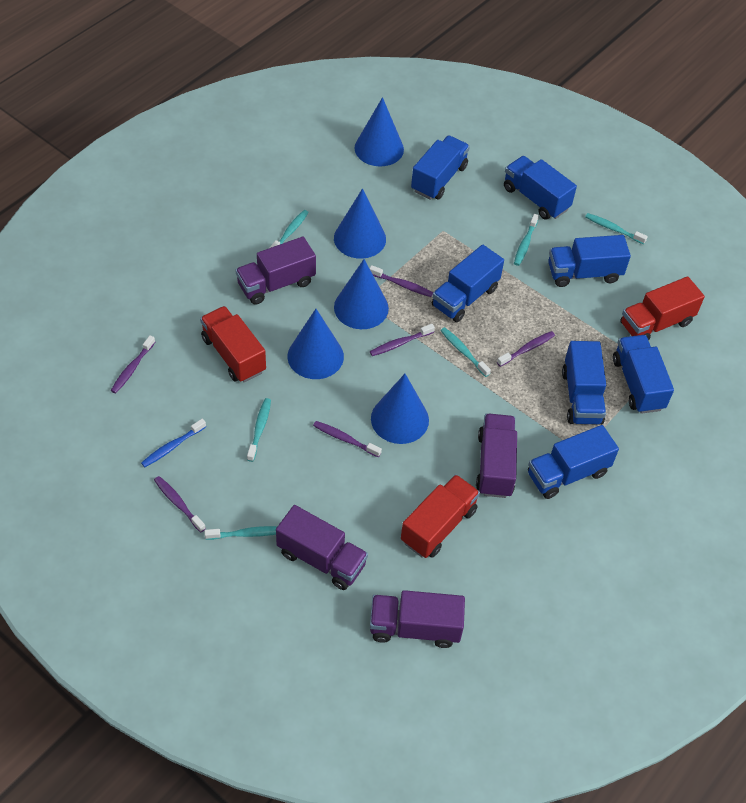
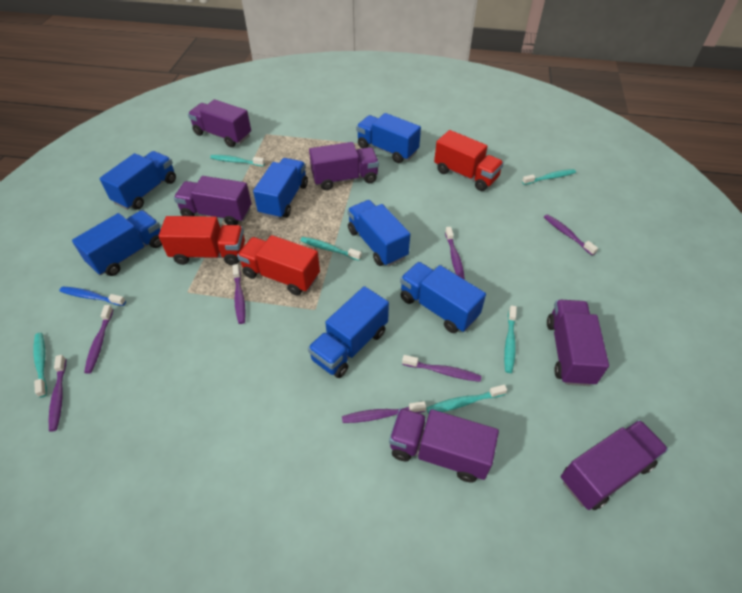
blue cone: [287,309,344,379] [334,188,386,259] [334,259,389,329] [354,97,404,166] [371,374,429,444] = 5 -> none = 0
purple toothbrush: [111,335,155,393] [154,476,206,532] [313,421,382,457] [369,265,433,297] [370,324,435,356] [497,331,555,367] = 6 -> [49,355,66,432] [84,305,113,374] [232,264,246,324] [342,401,426,423] [402,355,481,382] [445,227,465,280] [544,214,598,255] = 7
purple truck: [235,237,316,305] [276,505,368,590] [370,590,465,648] [476,414,517,498] = 4 -> [174,176,251,225] [188,99,251,147] [309,142,379,190] [389,408,499,483] [547,300,609,386] [561,420,668,510] = 6

